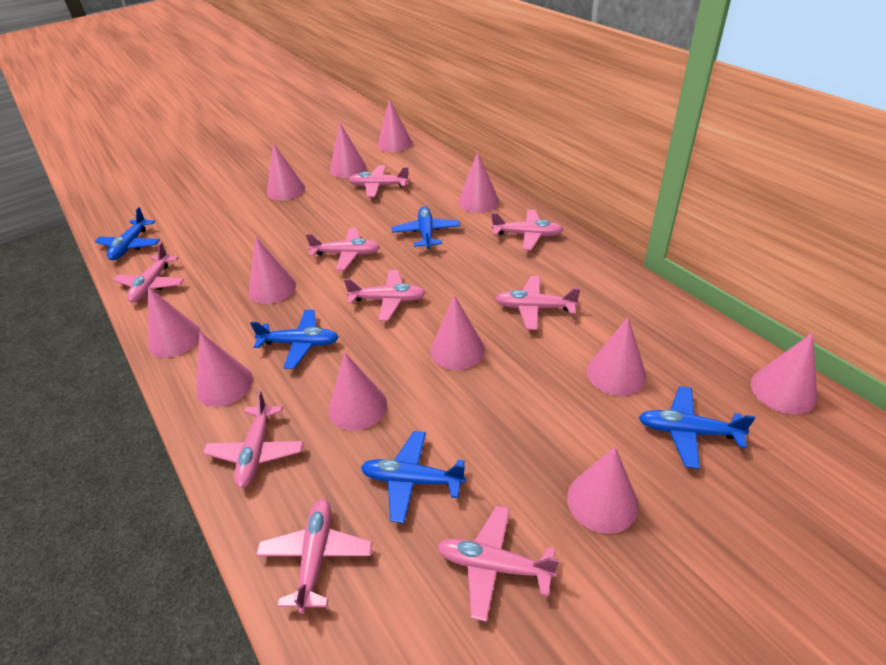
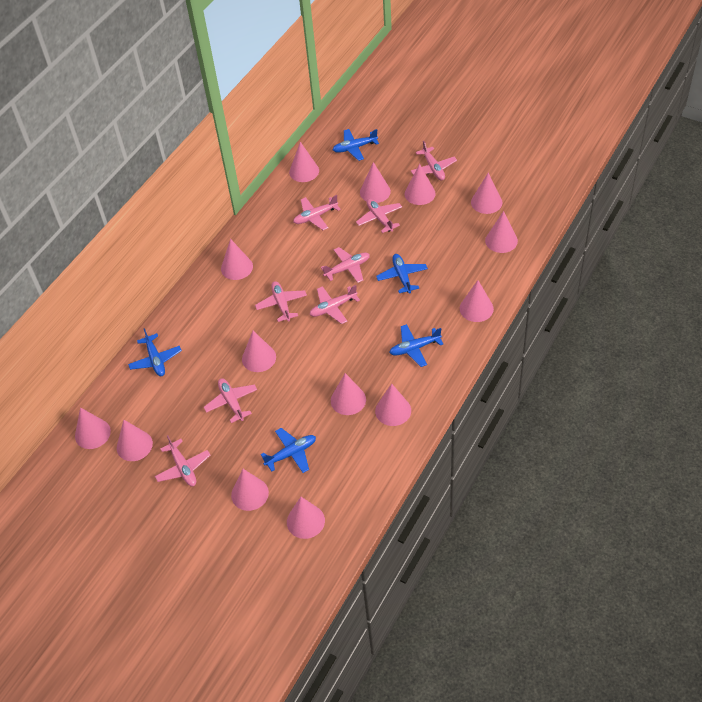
pink cone: [148,287,201,358] [196,332,253,407] [249,237,296,304] [267,143,305,201] [329,352,387,431] [330,123,367,178] [378,99,412,152] [431,295,485,370] [458,152,499,213] [567,447,639,534] [587,317,646,396] [751,332,817,414] = 12 -> [75,407,111,449] [117,420,153,461] [221,239,253,280] [231,469,269,511] [242,331,276,372] [287,497,325,539] [289,142,319,182] [331,373,366,415] [360,162,391,203] [375,384,411,426] [405,164,436,205] [460,280,494,322] [471,173,502,214] [485,211,518,253] = 14
pink plane: [113,242,184,303] [203,391,304,488] [256,499,372,614] [306,228,380,270] [344,270,425,321] [349,165,410,197] [437,506,559,622] [491,210,563,250] [495,276,580,330] = 9 -> [155,435,211,486] [204,378,257,423] [255,281,307,322] [293,195,341,230] [310,285,360,324] [321,247,370,283] [356,198,402,233] [411,141,457,181] = 8

